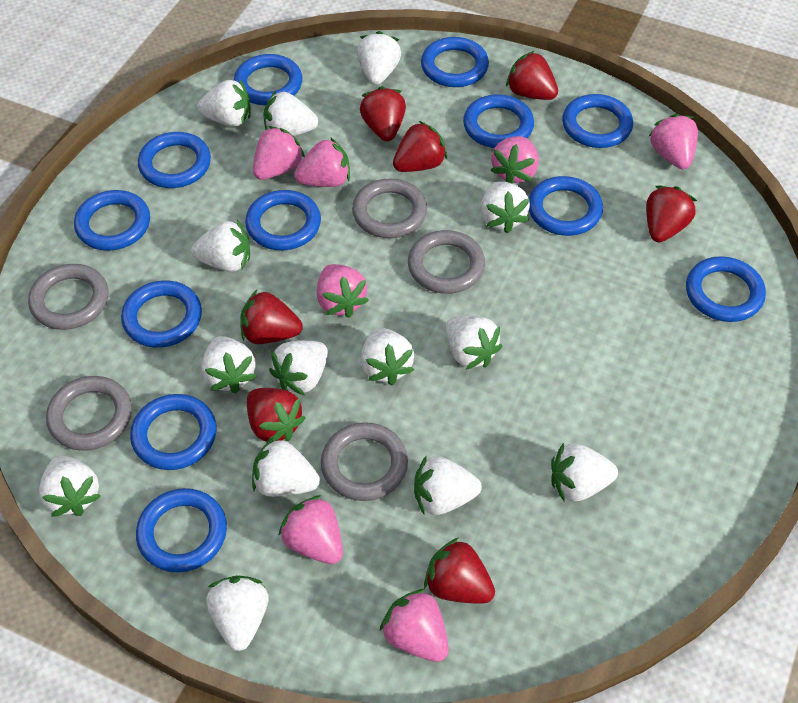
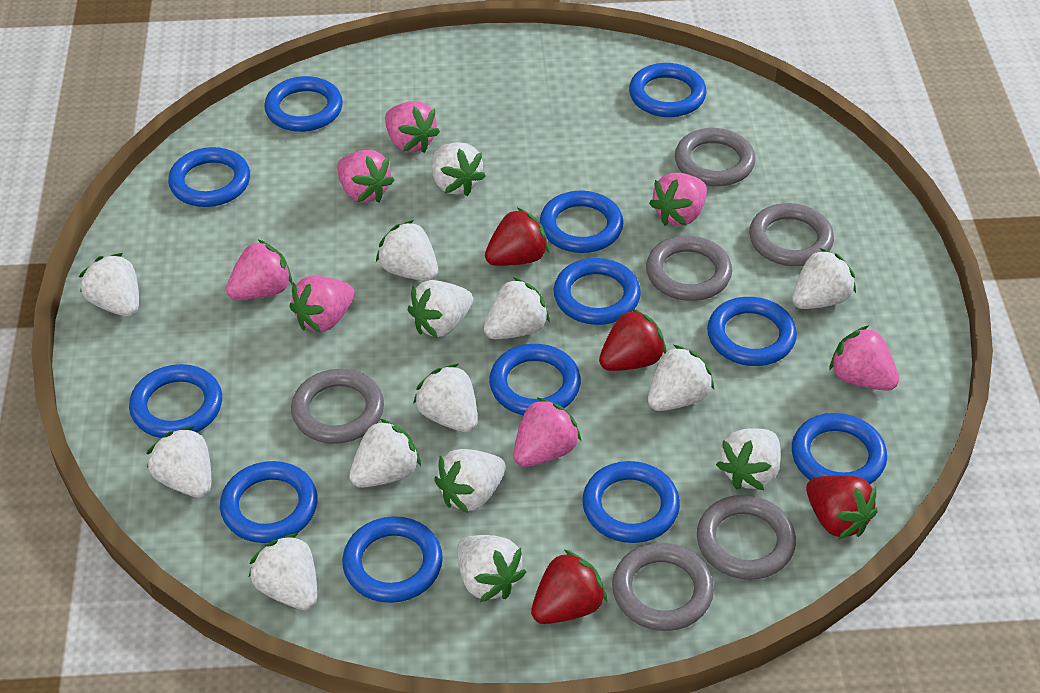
grey ring: [28,264,109,330] [46,376,132,451] [321,422,408,501] [352,179,427,238] [408,230,485,294] = 5 -> [291,369,384,444] [612,543,714,631] [646,236,732,301] [675,128,756,186] [697,495,796,580] [749,203,834,266] = 6
red strawberry: [240,290,303,344] [247,388,306,443] [360,86,406,141] [393,121,447,172] [424,537,495,604] [506,51,558,100] [646,186,697,242] = 7 -> [485,208,549,266] [531,550,607,624] [599,308,667,371] [806,475,878,539] = 4

